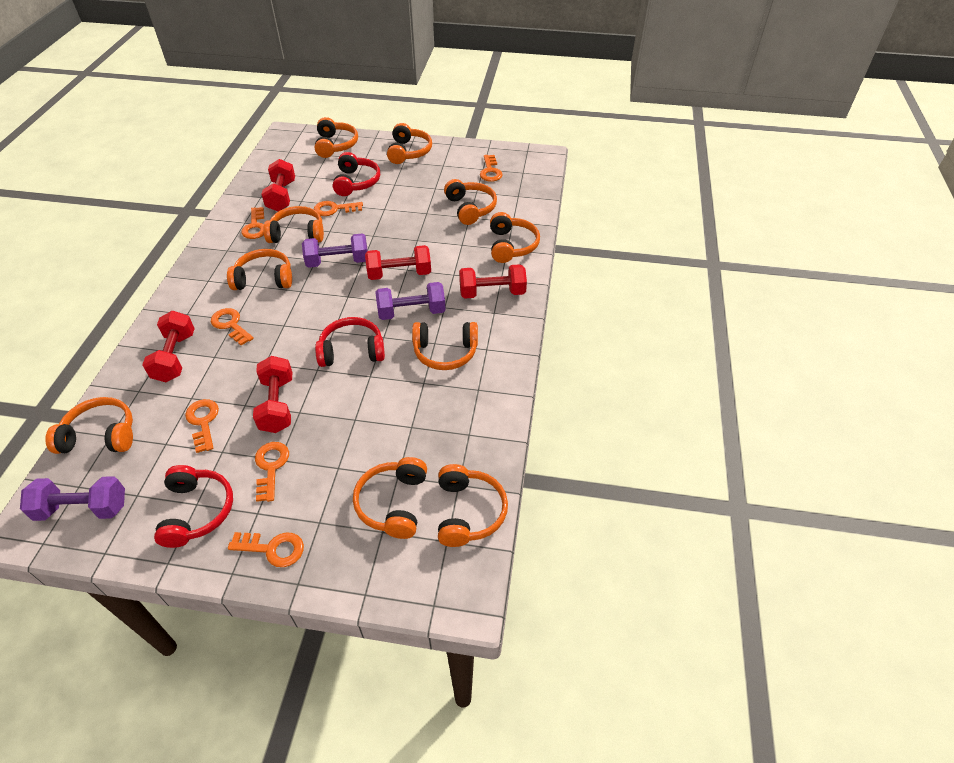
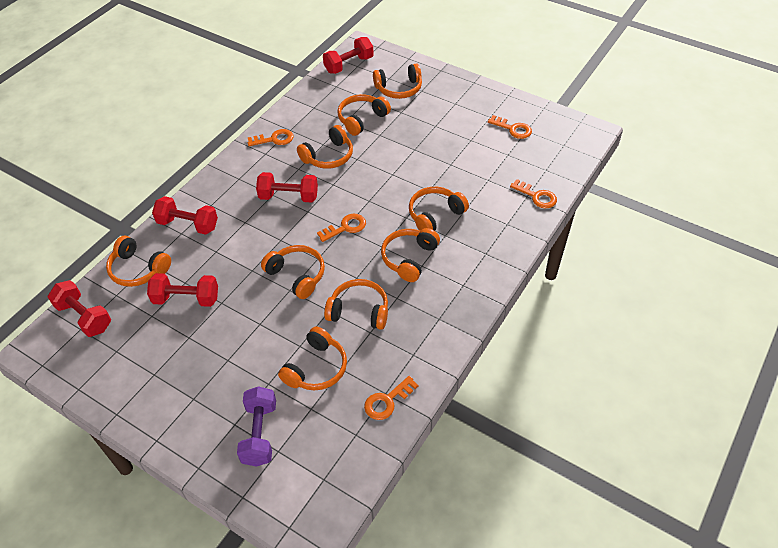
orange headphones: [45,397,133,454] [227,249,292,290] [263,206,324,243] [315,117,358,158] [353,457,427,539] [387,123,432,164] [412,322,478,370] [438,464,508,547] [444,179,497,225] [490,212,540,263] = 10 -> [106,236,171,287] [261,245,325,299] [278,327,347,390] [297,125,353,169] [324,279,388,330] [338,94,391,136] [373,63,422,99] [381,228,440,282] [409,187,469,231] = 9
orange key: [185,399,219,453] [211,308,254,346] [228,532,304,567] [242,207,264,239] [255,442,289,502] [314,201,363,216] [480,155,503,182] = 7 -> [248,129,294,146] [317,214,366,242] [364,376,418,420] [488,115,532,139] [510,179,557,209] = 5
purple dumbbell: [20,476,125,521] [302,233,368,268] [376,282,446,320] = 3 -> [237,386,276,467] = 1
red headphones: [154,465,233,548] [315,317,385,367] [333,152,380,196] = 3 -> none = 0

